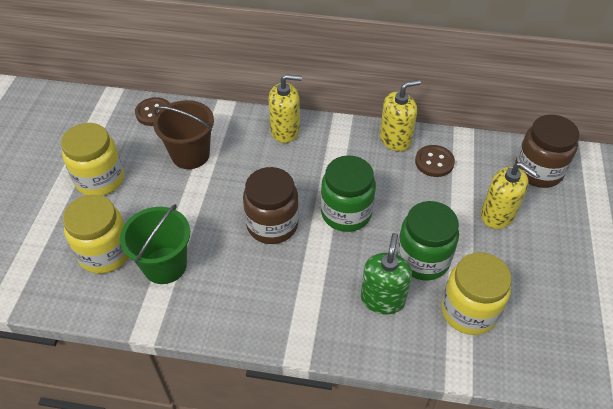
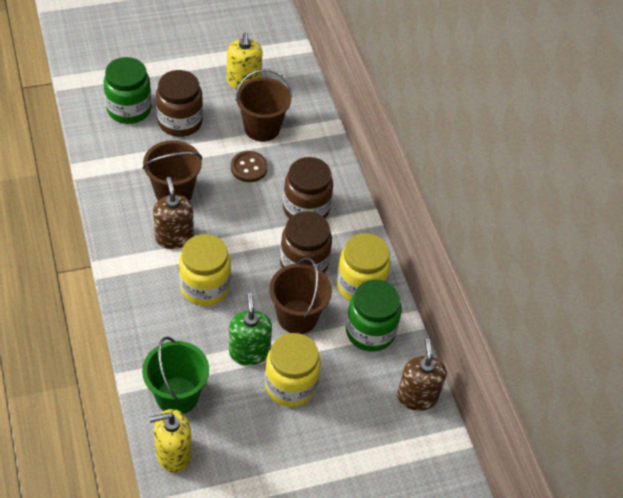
brown bucket: [153,100,214,169] = 1 -> [142,140,202,201] [235,69,292,142] [269,258,332,334] = 3
brown button: [135,97,170,126] [415,145,455,177] = 2 -> [231,151,268,182] = 1
brown jar: [243,167,299,244] [515,114,580,188] = 2 -> [156,70,203,137] [280,211,332,273] [283,157,333,219] = 3
brown soap dispenser: none = 0 -> [153,177,194,249] [397,339,446,411] = 2
yellow soap dispenser: [268,74,302,143] [380,80,421,151] [481,162,538,229] = 3 -> [149,409,192,473] [227,32,263,89] = 2

